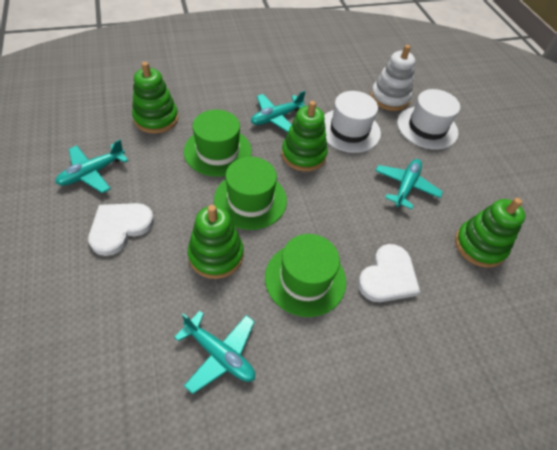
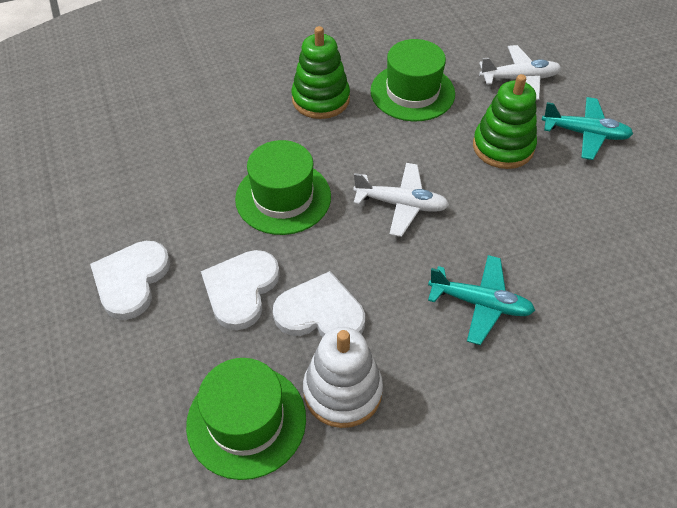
green stacking toy: [132,62,178,134] [188,205,244,279] [282,101,328,171] [455,198,525,268] = 4 -> [291,26,350,119] [473,74,537,169] = 2
turquoise plane: [55,139,128,193] [174,311,255,394] [251,90,306,132] [375,159,443,209] = 4 -> [428,255,535,345] [542,97,633,160] = 2
white hat: [324,91,381,153] [397,89,460,150] = 2 -> none = 0
white heart: [88,203,154,256] [358,244,420,302] = 2 -> [90,241,170,320] [201,250,280,330] [273,271,365,337] = 3
white plane: none = 0 -> [353,163,449,237] [479,45,561,100] = 2

